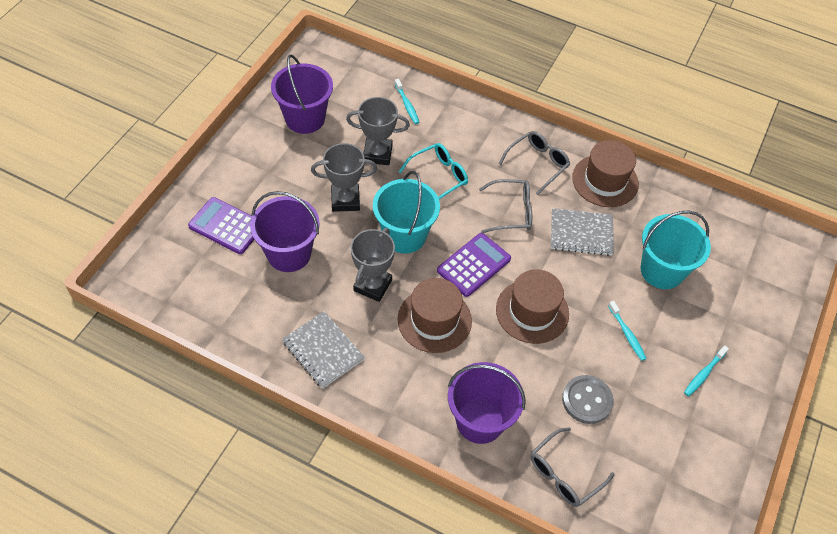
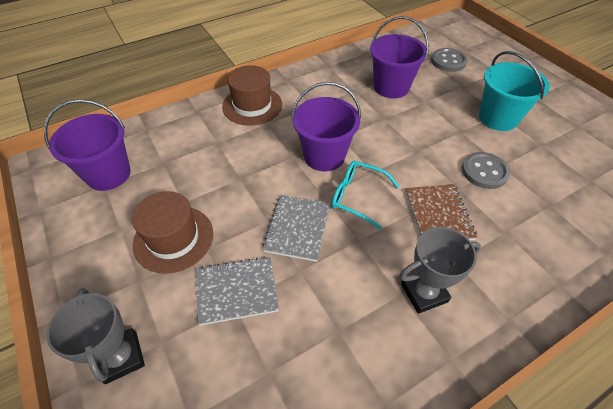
brown hat: [398,278,472,353] [496,269,569,344] [572,140,639,207] = 3 -> [132,191,213,274] [222,65,282,126] = 2
brown notebook: none = 0 -> [405,184,477,240] = 1
grey button: [562,375,614,424] = 1 -> [431,48,468,72] [462,152,510,189] = 2
grey glasses: [479,179,532,233] [499,131,570,195] [530,427,614,507] = 3 -> none = 0
grey trophy: [311,143,378,212] [346,97,410,165] [351,228,395,302] = 3 -> [47,288,145,384] [400,227,481,314] = 2
purple calculator: [188,197,254,254] [437,233,511,297] = 2 -> none = 0
turquoise bucket: [373,171,440,254] [640,211,711,289] = 2 -> [479,51,550,131] = 1
turquoise toothbrush: [395,78,420,124] [608,301,647,361] [684,345,729,396] = 3 -> none = 0

